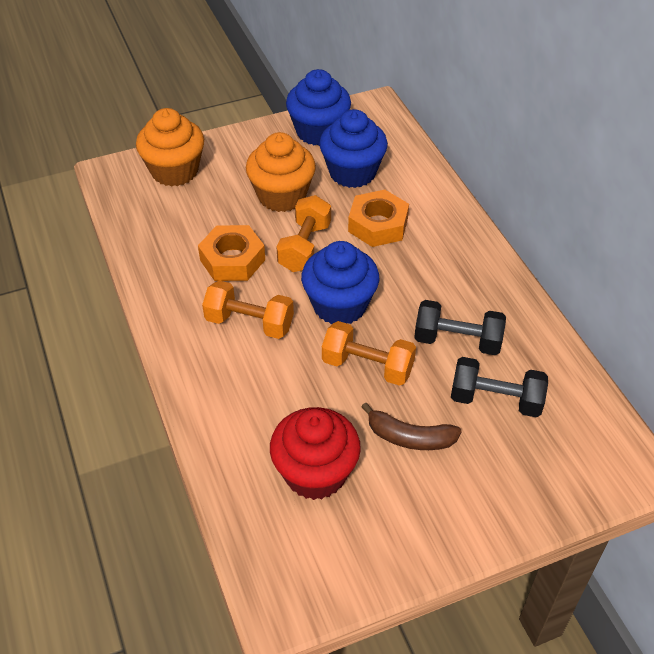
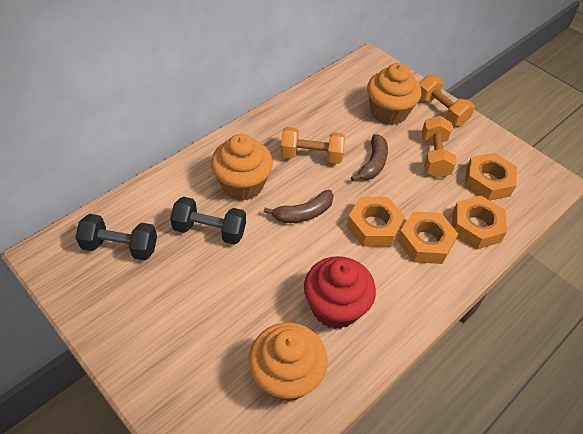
blue cupcake: [286,69,351,146] [301,241,379,324] [319,109,388,188] = 3 -> none = 0
brown banana: [362,403,462,450] = 1 -> [264,190,334,223] [351,134,388,181] = 2
orange cupcake: [136,108,204,187] [246,132,316,212] = 2 -> [211,134,273,201] [249,322,328,402] [367,63,421,125] = 3
orange nut: [198,225,265,281] [348,190,409,247] = 2 -> [346,197,405,247] [397,211,458,264] [452,196,507,250] [465,153,517,201] = 4

